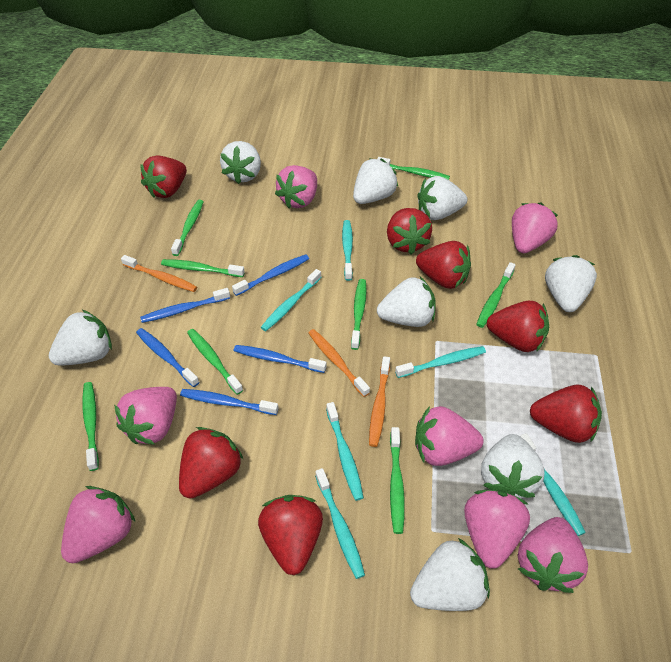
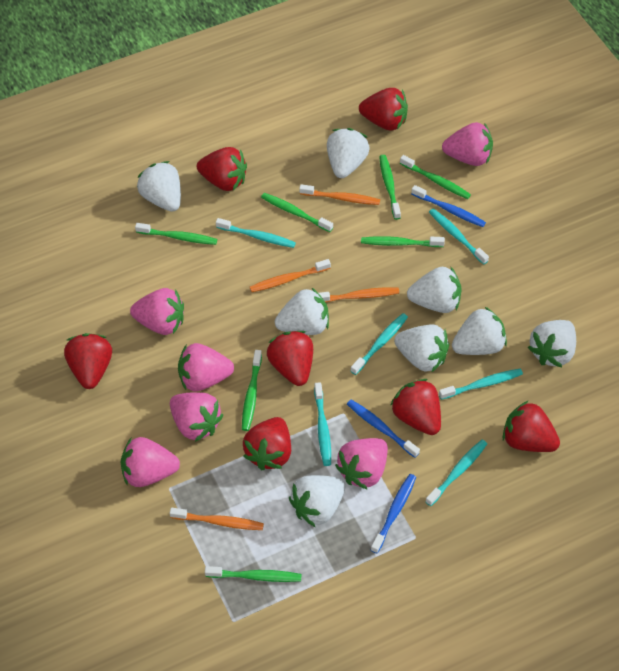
blue toothbrush: [136,328,199,387] [140,288,230,323] [180,389,278,415] [232,254,309,296] [234,345,327,373] = 5 -> [347,400,420,458] [371,474,416,553] [411,185,486,227] = 3
green toothbrush: [83,382,99,471] [161,259,245,277] [171,200,204,256] [187,329,243,395] [351,279,366,350] [377,157,450,180] [390,427,405,534] [476,262,516,328] = 8 -> [135,223,217,245] [205,566,302,582] [242,350,262,431] [261,193,333,232] [361,236,445,247] [379,155,401,220] [400,155,471,199] = 7
orange toothbrush: [121,255,197,292] [308,329,370,397] [369,356,390,447] = 3 -> [170,508,264,530] [250,259,331,292] [299,184,380,205] [319,287,399,303] = 4
pink strawberry: [61,486,135,563] [114,387,177,445] [275,165,317,209] [415,406,484,466] [464,489,530,568] [512,203,558,253] [518,517,588,593] = 7 -> [121,437,180,487] [130,288,184,335] [170,392,223,442] [178,343,234,391] [335,438,388,490] [442,122,493,166] = 6

